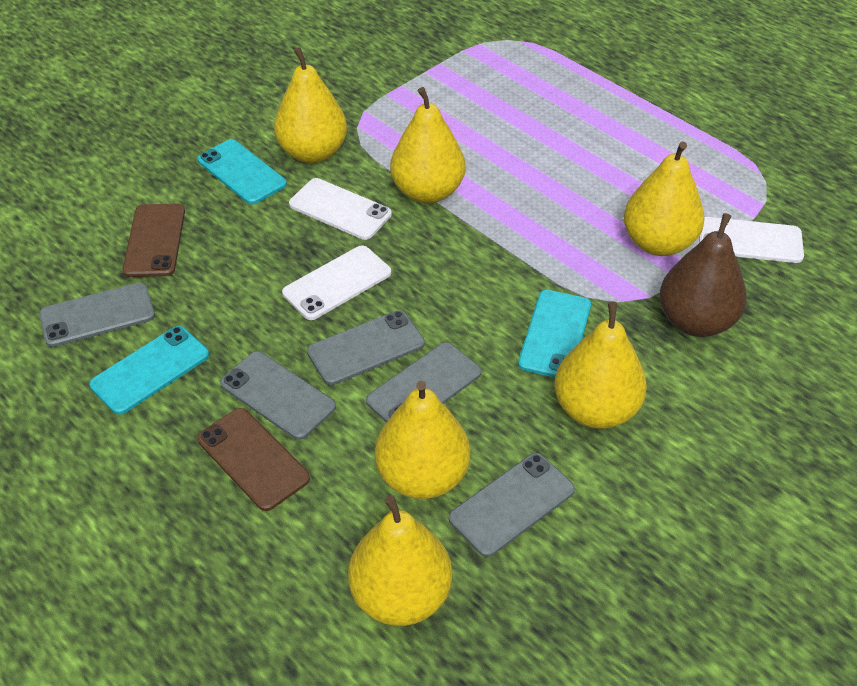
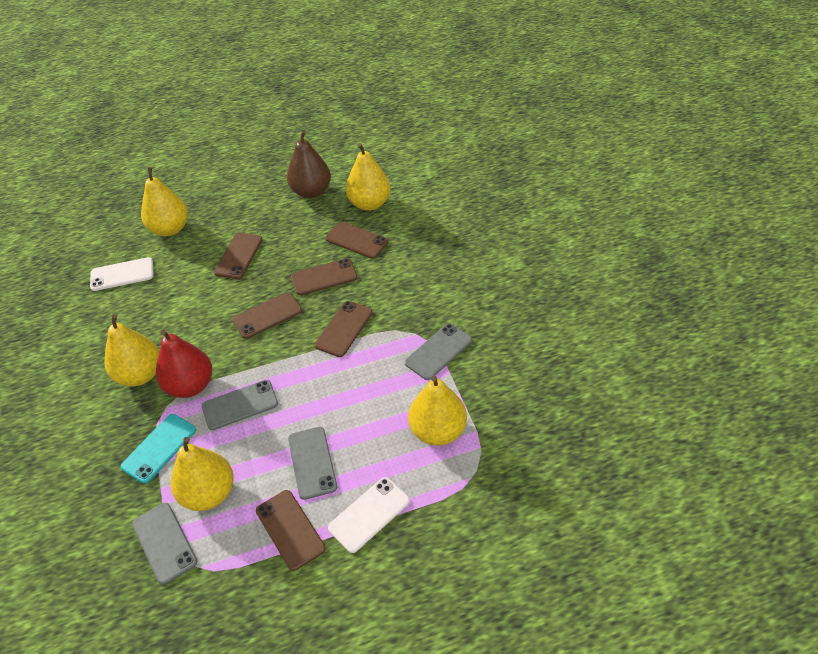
brown phone: [123,204,185,277] [197,408,310,511] = 2 -> [214,233,263,279] [232,292,302,339] [256,490,326,571] [291,258,357,295] [315,301,373,357] [325,222,388,259] = 6
grey phone: [39,283,155,347] [220,351,336,440] [307,310,425,385] [366,342,481,422] [449,453,575,557] = 5 -> [132,503,197,585] [202,380,278,430] [288,427,337,500] [405,323,472,380] = 4
red pear: none = 0 -> [156,330,212,398] = 1
turquoise phone: [89,326,209,415] [198,139,287,204] [518,290,591,377] = 3 -> [121,414,196,484] = 1
white phone: [282,245,391,320] [289,178,392,240] [699,217,804,263] = 3 -> [90,257,153,291] [328,477,410,553] = 2
yellow pear: [274,47,347,163] [348,495,452,626] [375,381,470,499] [390,87,466,203] [554,302,647,429] [623,142,705,256] = 6 -> [105,314,160,386] [141,167,188,236] [171,437,234,511] [346,143,391,211] [408,376,467,446] = 5

